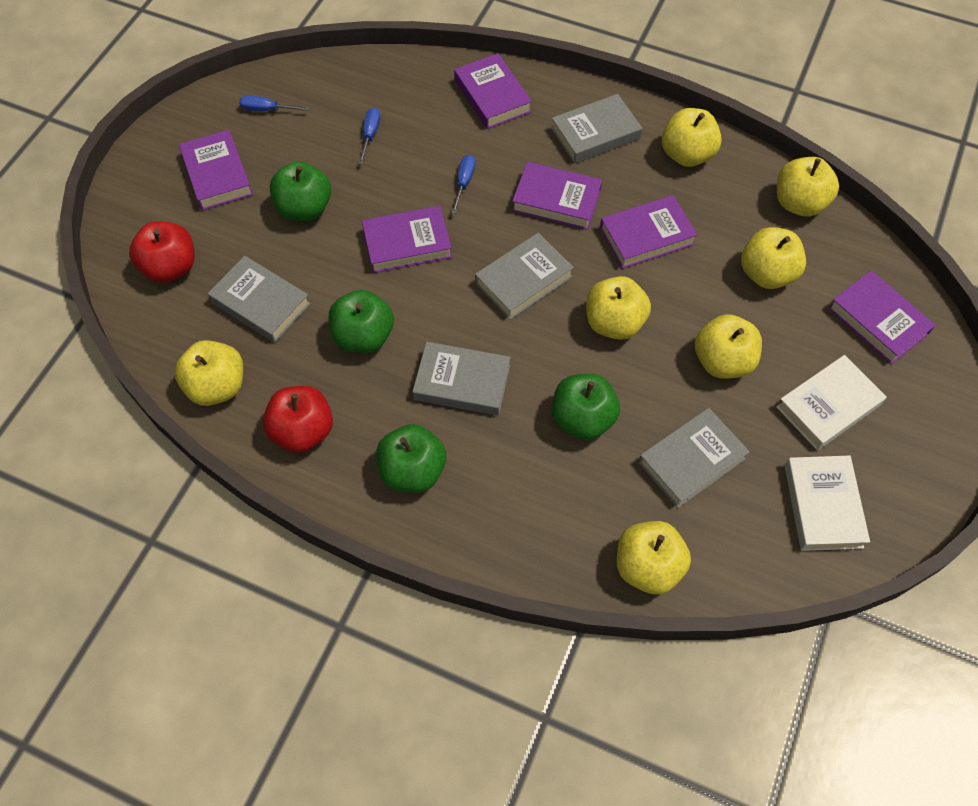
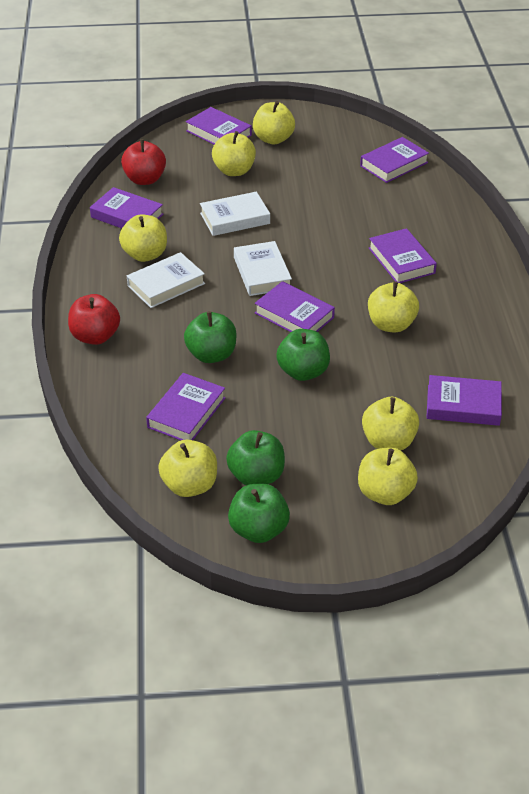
blue screwdriver: [239,95,309,112] [358,108,380,165] [451,155,475,214] = 3 -> none = 0
grey book: [208,256,311,343] [413,342,511,416] [475,233,574,320] [551,94,642,164] [638,408,750,508] = 5 -> none = 0
purple book: [179,130,253,210] [362,206,452,273] [454,53,532,129] [512,162,602,230] [600,195,697,269] [828,270,936,364] = 6 -> [90,187,163,228] [146,373,225,440] [186,107,252,144] [255,281,335,332] [360,137,429,183] [369,228,437,283] [426,375,502,426] = 7
white book: [776,355,887,450] [785,455,870,551] = 2 -> [127,252,205,308] [200,192,270,236] [234,241,292,296] = 3

